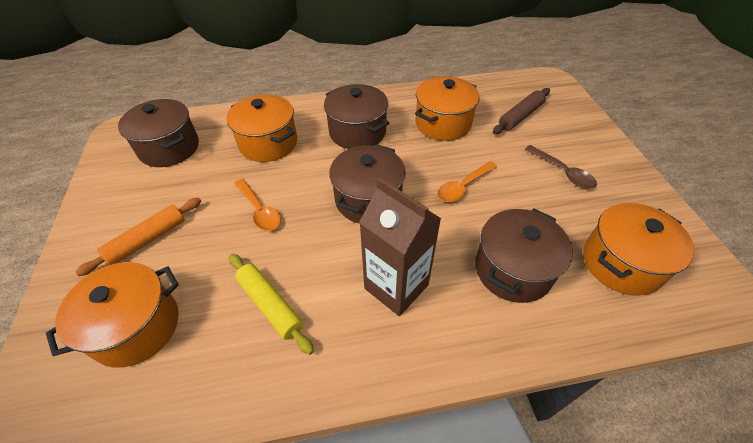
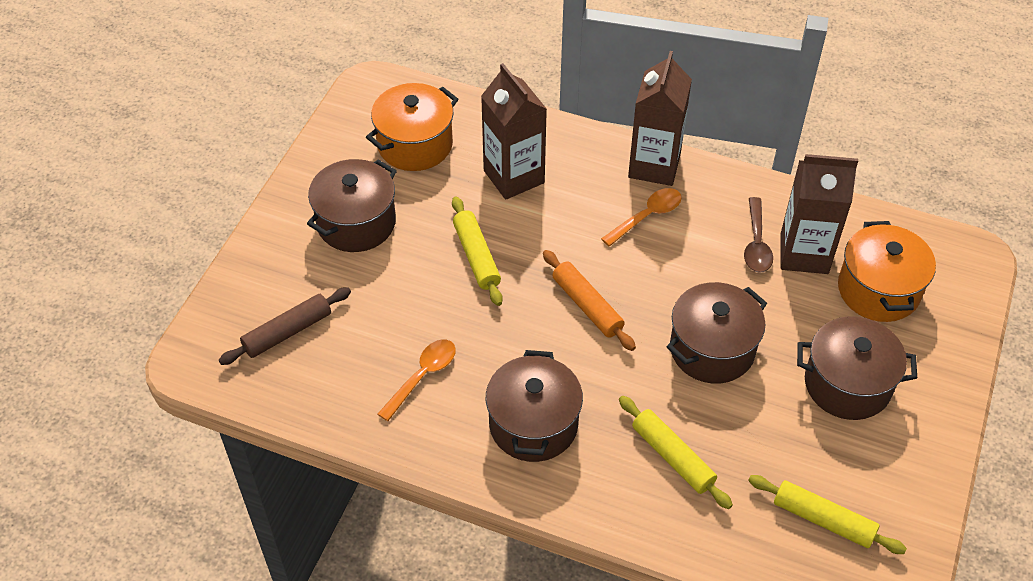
brown carton: [359,178,442,316] = 1 -> [481,63,547,200] [628,51,692,186] [781,154,858,274] = 3
orange pot: [46,262,179,368] [227,94,297,162] [415,76,480,141] [583,203,695,296] = 4 -> [366,83,459,171] [838,221,936,322] = 2
yellow rolling pin: [229,254,314,355] = 1 -> [452,197,503,306] [619,396,733,509] [748,475,907,554] = 3

